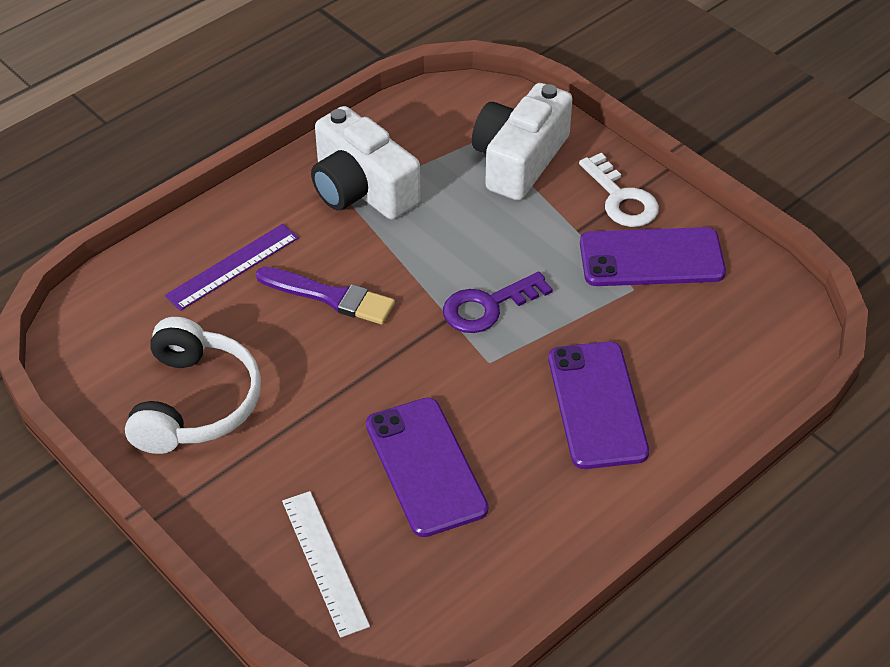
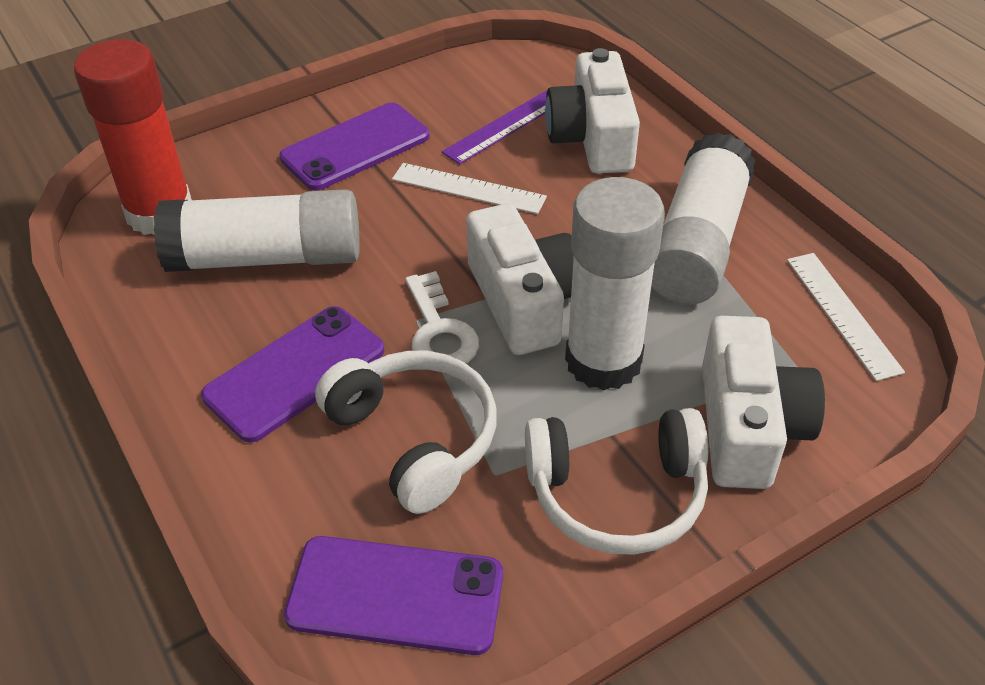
purple brush: [256,267,395,324] = 1 -> none = 0
purple key: [443,271,553,333] = 1 -> none = 0
red glue stick: none = 0 -> [74,39,192,235] = 1
white camera: [311,106,421,220] [472,83,573,201] = 2 -> [466,203,574,355] [545,48,640,174] [702,316,825,489] = 3
white glue stick: none = 0 -> [154,189,360,272] [565,177,665,391] [651,132,755,304] = 3
white headphones: [125,317,261,454] = 1 -> [315,351,497,514] [525,408,708,555] = 2
white ruler: [282,491,370,638] = 1 -> [392,163,547,214] [787,253,905,381] = 2

